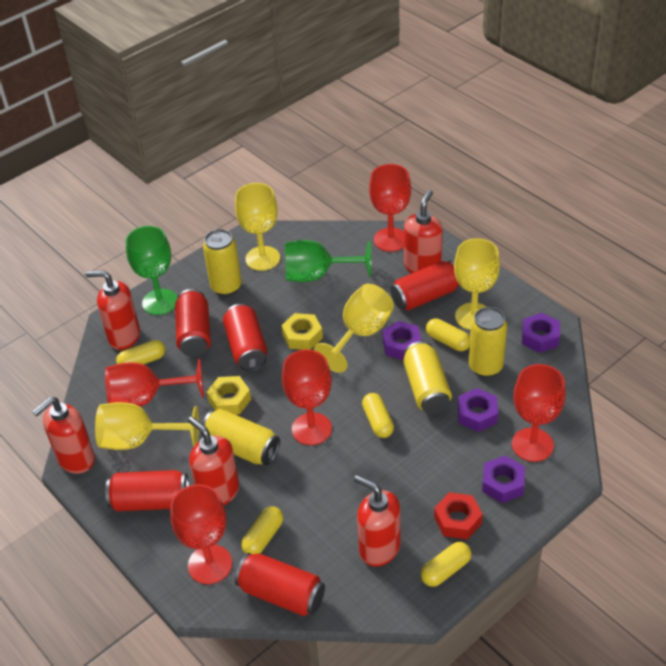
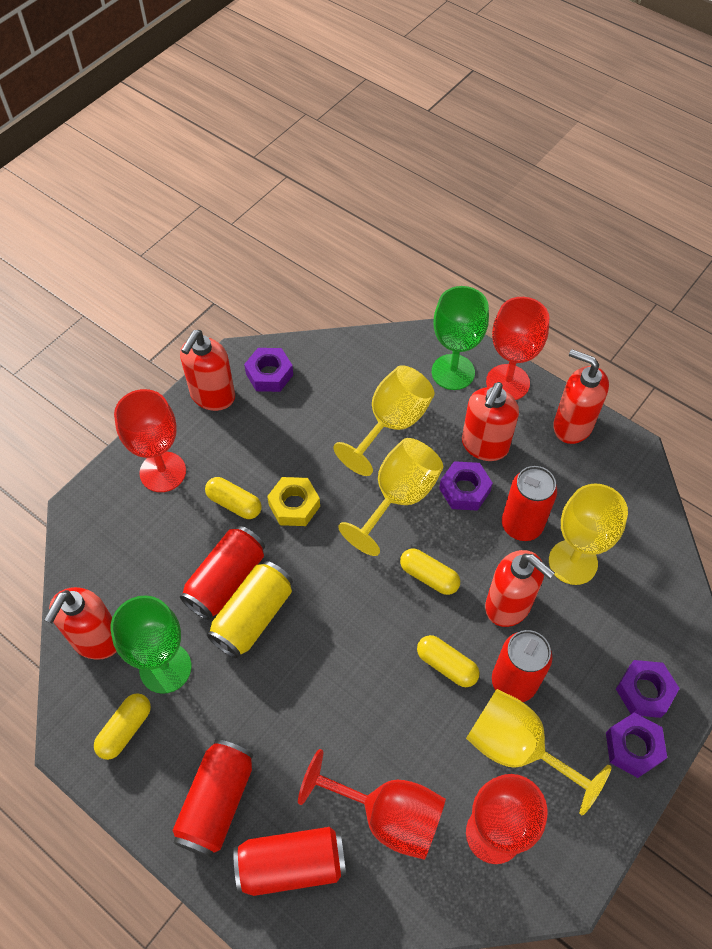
red goblet: [105,359,204,407] [170,484,232,584] [282,349,332,445] [369,164,411,252] [512,364,565,462] = 5 -> [114,389,186,492] [298,749,446,860] [466,774,548,864] [486,297,549,400] = 4
red nut: [434,492,483,540] = 1 -> none = 0
yellow can: [201,409,280,465] [203,229,242,296] [403,341,452,414] [469,307,507,377] = 4 -> [207,561,293,659] = 1
yellow capsule: [116,340,165,365] [241,506,284,554] [362,393,394,438] [421,542,471,587] [426,318,470,351] = 5 -> [94,693,151,760] [205,477,262,519] [400,548,460,595] [417,635,480,687] = 4
yellow nut: [207,376,251,415] [282,313,323,350] = 2 -> [267,477,320,526] = 1

